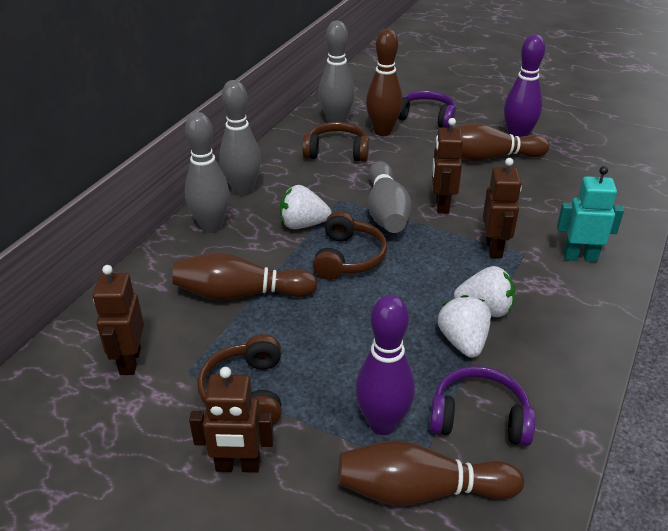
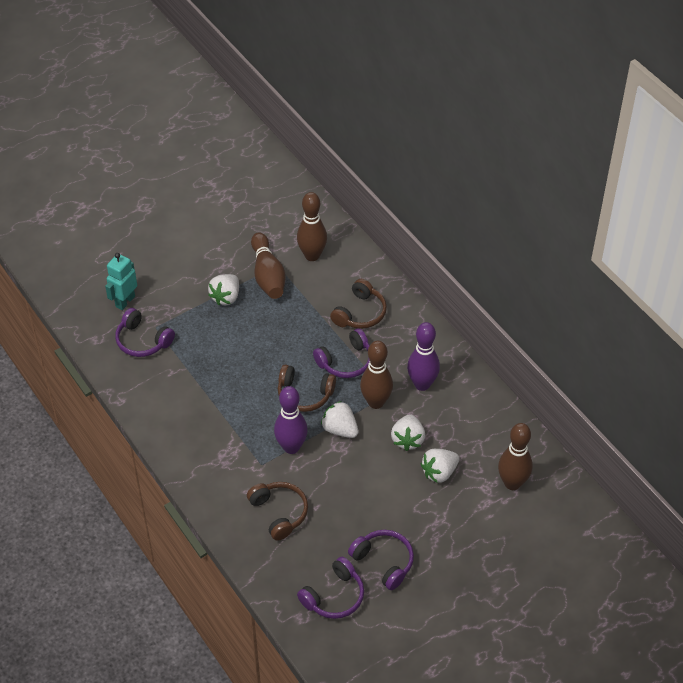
brown robot: [93,265,144,375] [189,367,274,473] [432,118,463,214] [483,158,522,258] = 4 -> none = 0
grey bowling pin: [185,112,230,233] [220,80,261,196] [319,21,355,123] [368,161,411,233] = 4 -> none = 0
purple headphones: [398,90,456,128] [430,366,535,446] = 2 -> [115,308,175,357] [297,557,364,619] [313,328,370,378] [348,530,414,590] = 4
white strawberry: [280,185,332,229] [438,295,491,358] [454,266,515,317] = 3 -> [208,274,239,305] [321,401,359,438] [391,414,425,451] [421,449,459,483] = 4

